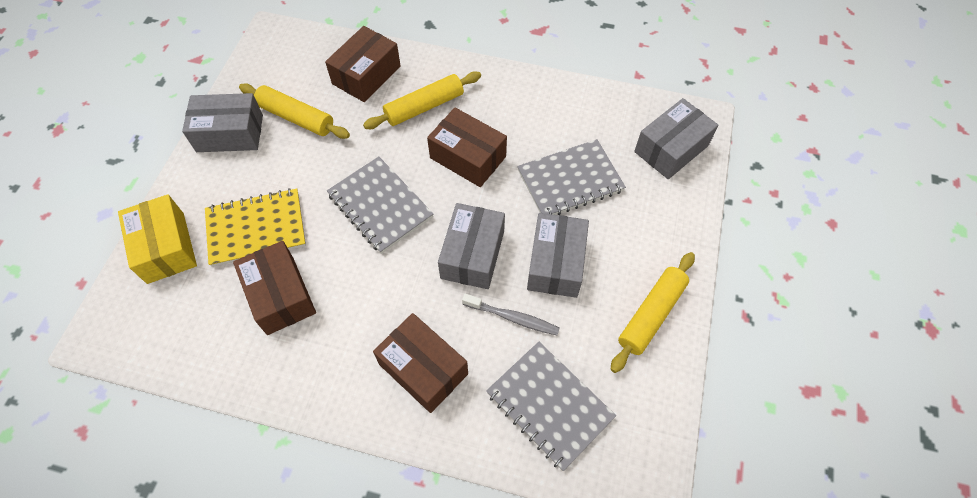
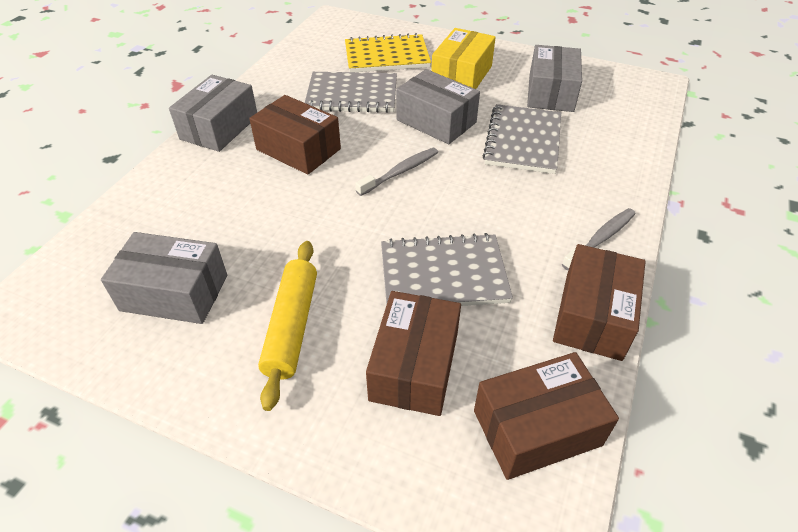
grey toothbrush: [462,293,560,335] = 1 -> [355,148,438,196] [562,208,636,270] = 2
yellow rolling pin: [239,83,350,139] [363,71,481,129] [611,252,695,373] = 3 -> [258,241,317,411] = 1

